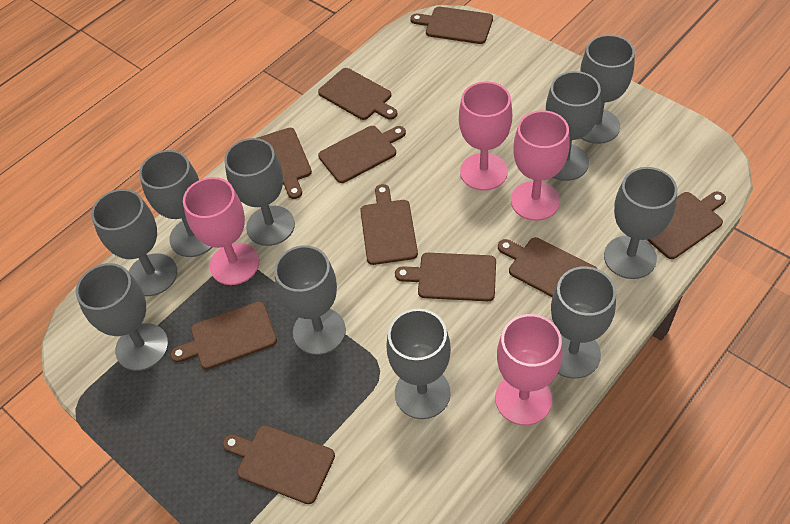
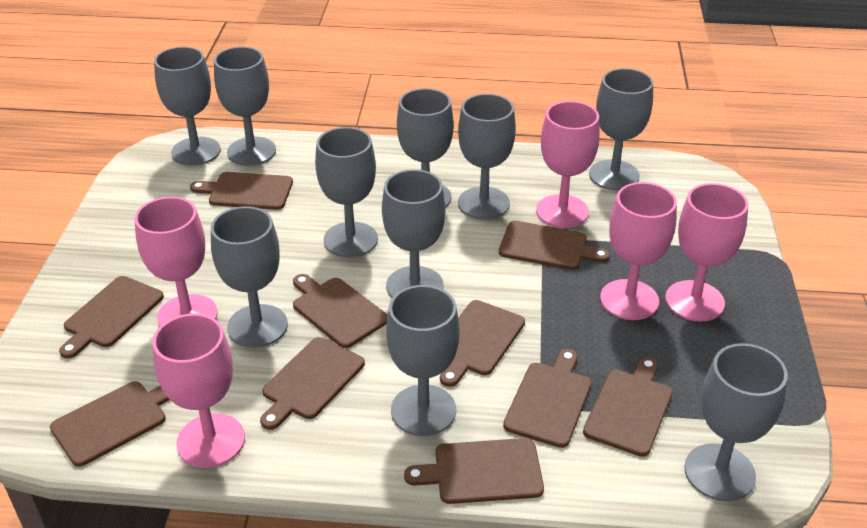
pink goblet: [183,177,259,285] [459,81,512,190] [495,314,563,425] [511,110,570,221] = 4 -> [134,197,218,327] [152,313,245,468] [536,101,600,228] [600,182,677,320] [665,183,749,321] = 5

